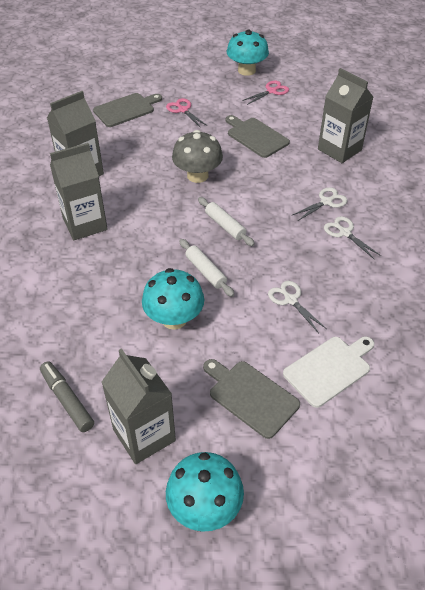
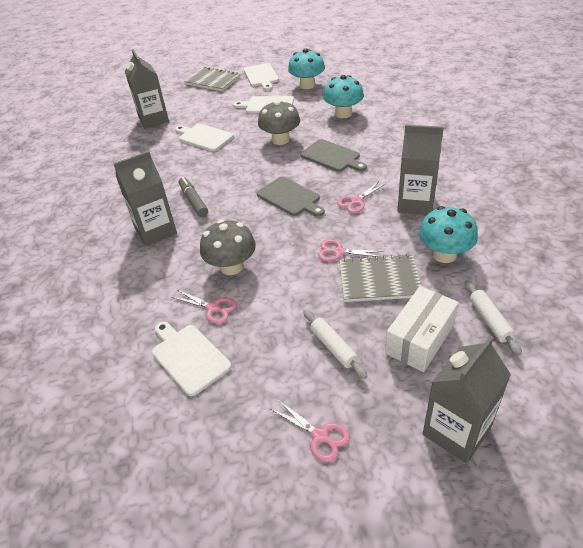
grey cutting board: [93,93,162,127] [203,359,300,439] [225,115,290,158] = 3 -> [257,177,325,217] [300,139,367,172] = 2
grey mushroom: [172,130,223,183] = 1 -> [200,220,256,275] [258,100,300,145] = 2
grey notebook: none = 0 -> [184,67,240,91] [339,254,421,302] = 2
pink scissors: [166,98,208,128] [242,81,289,105] = 2 -> [171,290,237,324] [271,400,350,462] [318,239,384,261] [337,181,385,213] = 4
white box: none = 0 -> [385,286,459,372] = 1
white cutting board: [283,337,374,408] = 1 -> [152,322,231,396] [175,124,234,151] [234,96,294,113] [244,63,279,90] = 4
white scissors: [268,281,327,333] [291,187,348,221] [324,216,381,260] = 3 -> none = 0

